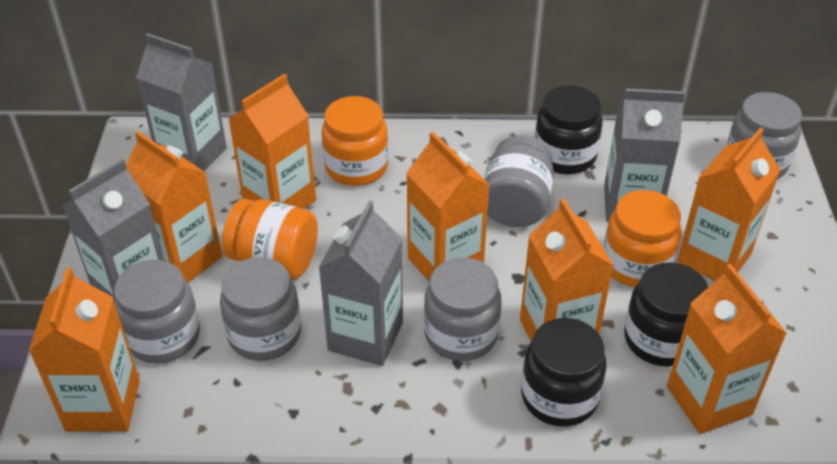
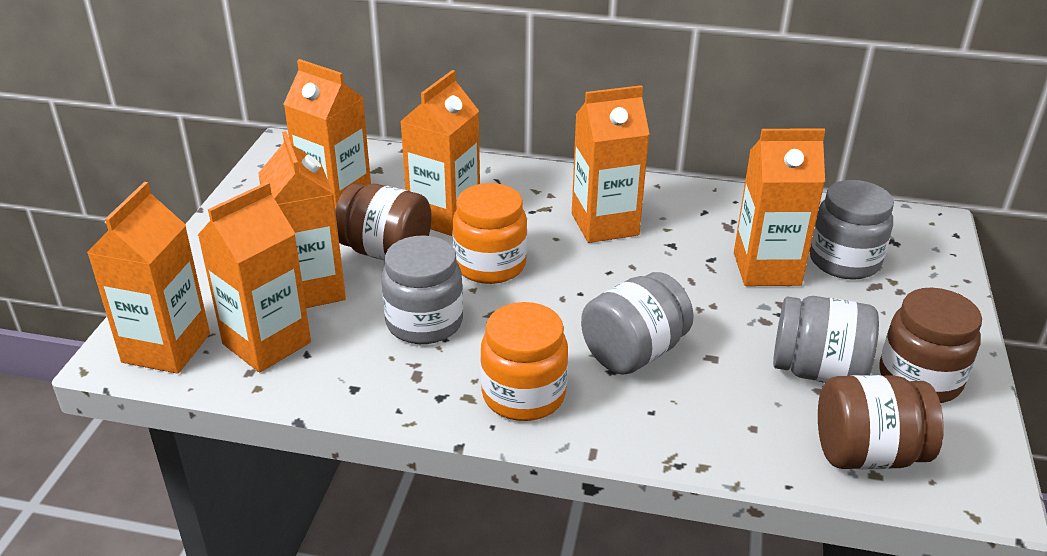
black jar: [521,318,607,427] [535,85,603,174] [624,262,708,367] = 3 -> none = 0
brown jar: none = 0 -> [335,184,432,261] [818,375,944,469] [879,288,982,403] = 3
grey carton: [62,159,164,302] [136,33,227,171] [318,201,403,366] [604,89,685,222] = 4 -> none = 0
grey jar: [114,260,200,363] [220,257,301,361] [424,257,502,361] [483,135,554,227] [726,92,802,179] = 5 -> [381,235,463,344] [581,272,694,375] [773,296,879,383] [809,180,894,280] = 4
orange jar: [222,199,318,280] [321,96,388,186] [603,190,681,287] = 3 -> [452,183,527,284] [480,302,568,421] = 2

